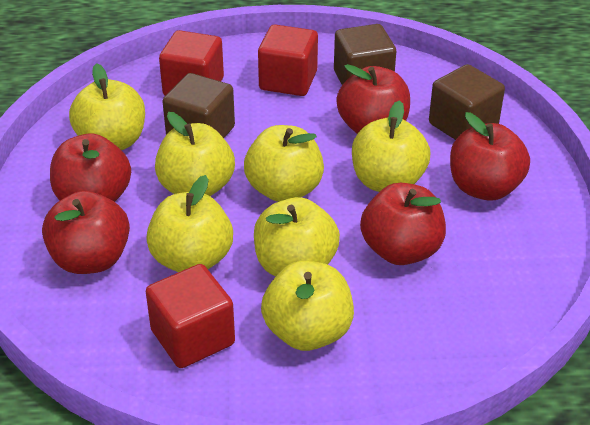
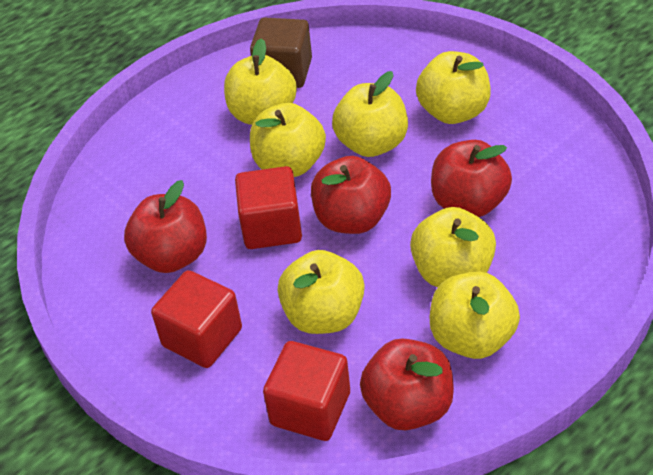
brown cube: [162,73,235,138] [334,24,396,85] [429,64,505,140] = 3 -> [250,18,312,88] = 1
red apple: [42,191,130,274] [50,133,131,202] [336,64,410,134] [360,183,446,265] [450,112,530,201] = 5 -> [124,180,207,273] [311,156,391,234] [360,338,454,430] [431,140,512,217] = 4

